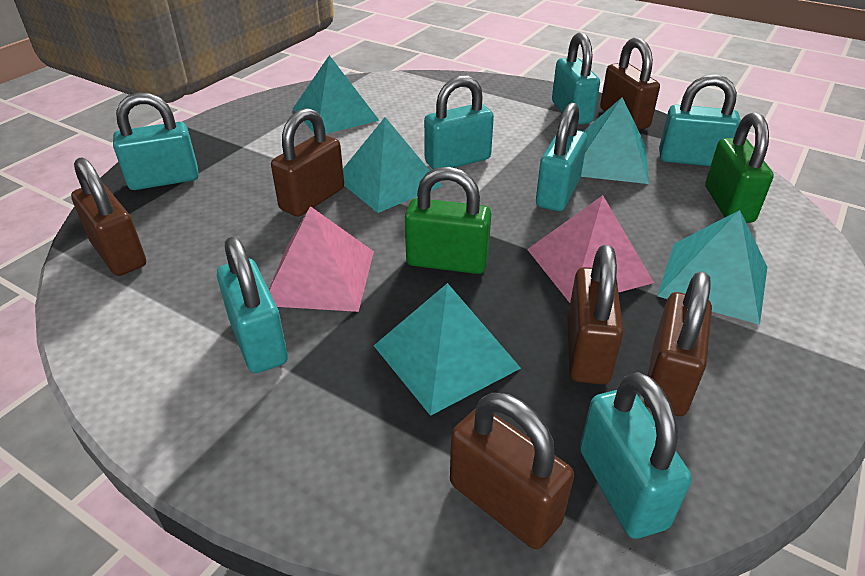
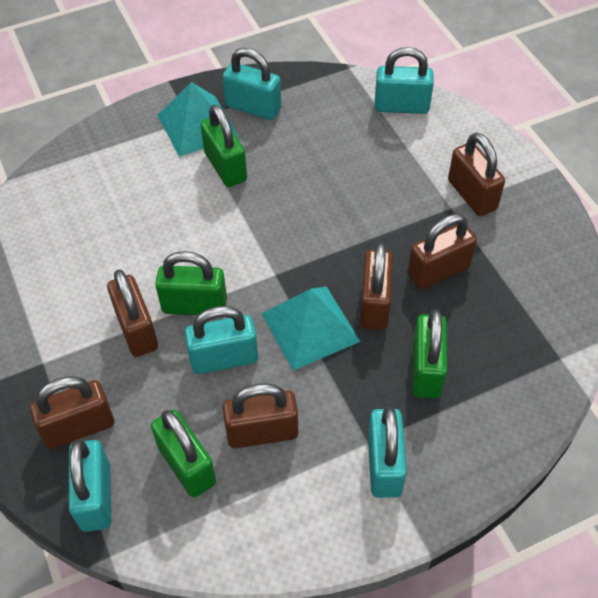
green padlock: [405,167,491,274] [705,112,774,223] = 2 -> [151,410,216,497] [155,251,227,315] [201,105,247,187] [412,309,448,398] = 4
pink pyramid: [269,206,374,312] [527,195,654,303] = 2 -> none = 0
turquoise padlock: [113,92,199,190] [217,237,288,373] [424,75,494,169] [536,103,587,211] [552,32,600,125] [580,372,692,539] [659,74,741,166] = 7 -> [68,439,111,532] [185,306,258,374] [223,48,281,120] [368,406,407,498] [375,47,434,114] = 5
turquoise pyramid: [293,55,380,134] [343,117,442,213] [374,283,521,416] [581,97,649,184] [657,210,767,325] = 5 -> [158,82,239,157] [261,286,361,371] = 2

